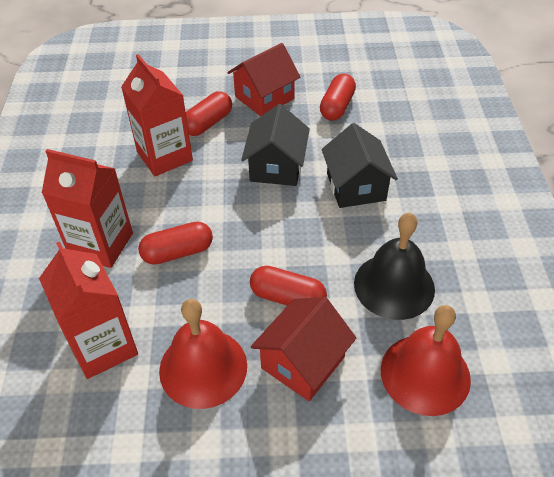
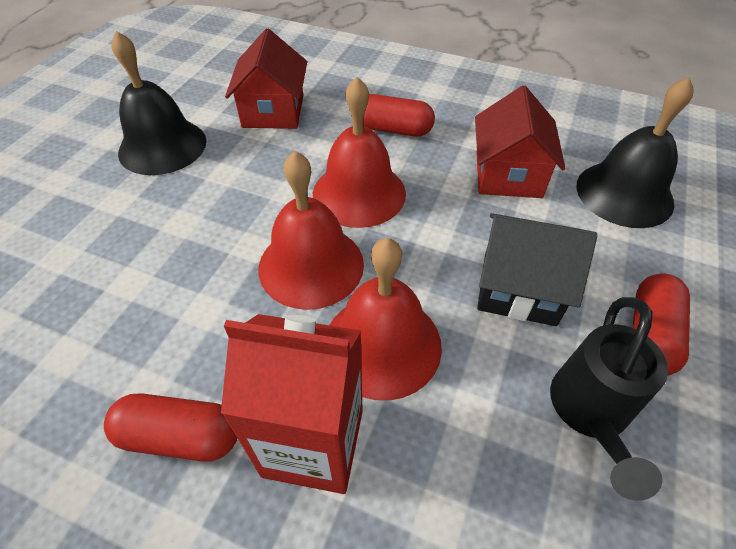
black bell: [354,213,435,320] = 1 -> [111,31,206,175] [576,77,694,228] = 2
black house: [241,104,310,186] [322,123,398,208] = 2 -> [477,213,597,326] = 1
black watering can: none = 0 -> [550,297,668,501] = 1
red bell: [159,299,247,409] [381,305,471,416] = 2 -> [258,151,364,310] [313,77,406,228] [330,238,442,401] = 3
red capsule: [138,222,213,265] [186,91,232,136] [250,266,327,306] [320,74,356,121] = 4 -> [104,393,238,462] [363,94,435,137] [633,274,690,375] = 3
red carton: [39,241,138,379] [42,149,133,268] [121,54,193,176] = 3 -> [221,314,363,494] = 1

